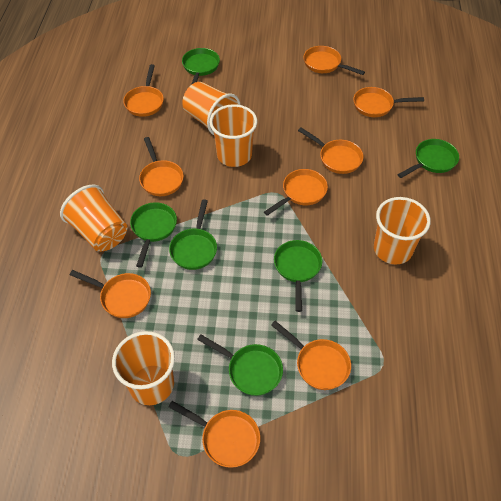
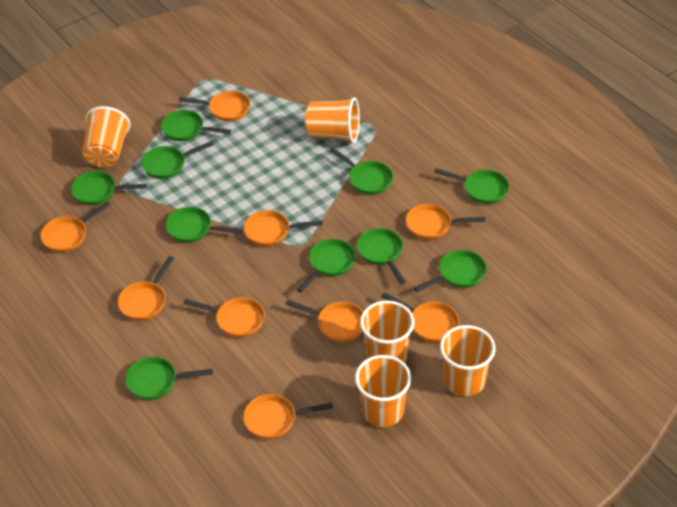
green pan: [130,202,177,268] [169,199,217,270] [182,48,220,85] [197,335,283,396] [274,240,322,312] [398,139,459,178] = 6 -> [71,171,147,205] [125,357,213,400] [141,141,214,179] [161,110,231,141] [166,207,242,243] [297,239,356,292] [330,148,393,195] [357,228,405,284] [414,250,487,292] [434,168,509,204] = 10

